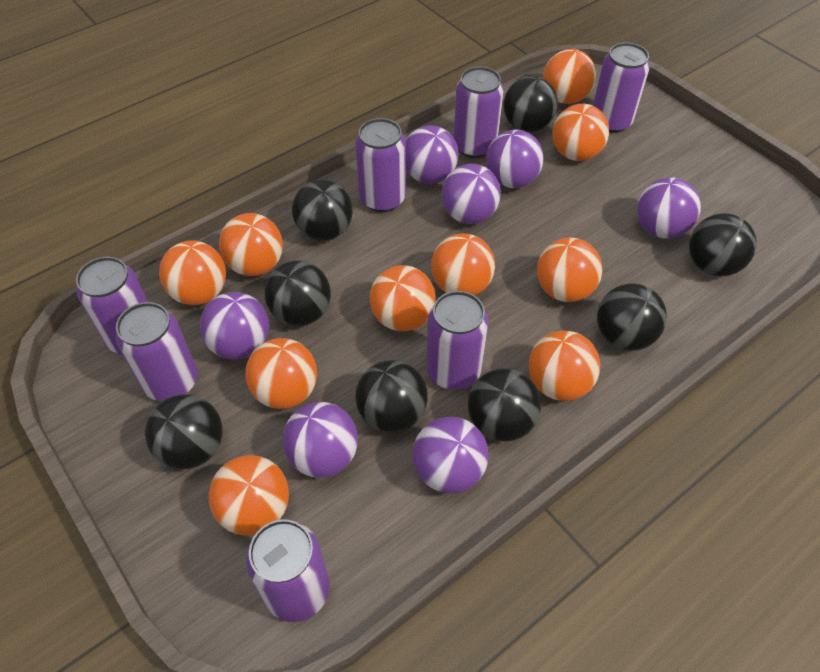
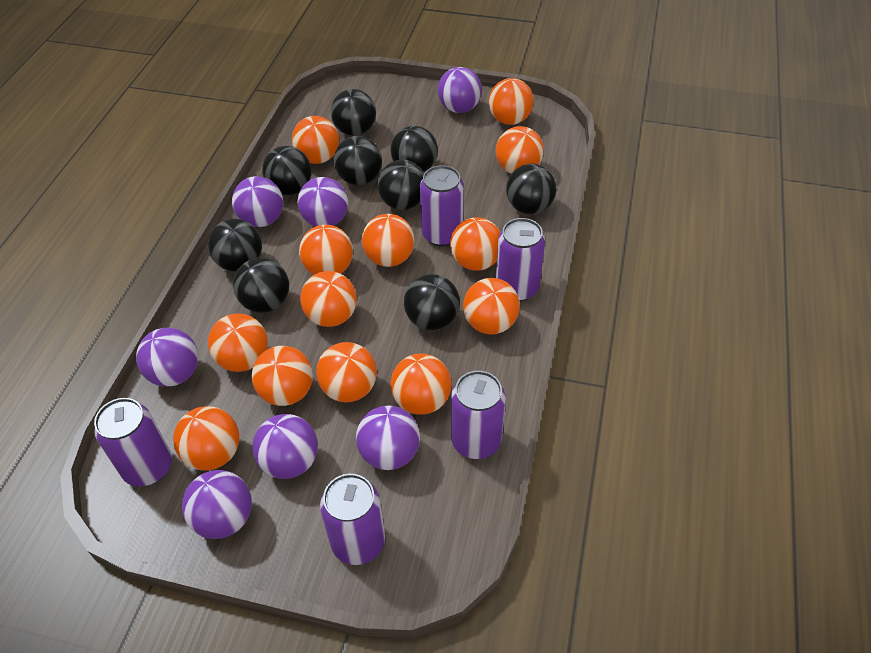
black ball: [145,394,223,470] [265,260,331,326] [292,179,353,241] [355,360,428,433] [468,368,541,442] [503,76,558,132] [597,283,667,351] [689,213,757,276] = 8 -> [208,219,262,272] [233,258,289,313] [262,146,311,195] [331,89,376,136] [334,136,382,185] [378,160,424,210] [390,126,438,172] [404,274,460,330] [506,164,556,214] = 9
orange ball: [159,240,226,305] [209,455,289,536] [219,213,283,276] [245,338,317,409] [369,265,436,331] [431,233,495,295] [529,331,600,401] [537,238,603,302] [543,49,596,104] [553,104,609,161] = 10 -> [173,406,239,471] [208,313,268,372] [251,346,313,406] [292,116,339,164] [299,225,353,275] [300,271,357,327] [316,342,377,402] [362,214,415,267] [390,354,451,415] [450,217,501,271] [463,278,520,335] [488,78,534,125] [496,126,544,174] = 13
purple can: [76,257,148,354] [116,302,198,401] [246,519,330,622] [355,118,406,212] [426,291,488,390] [453,67,504,158] [593,42,650,133] = 7 -> [94,398,172,487] [320,474,385,565] [420,165,464,247] [451,371,506,459] [496,218,545,301] = 5

